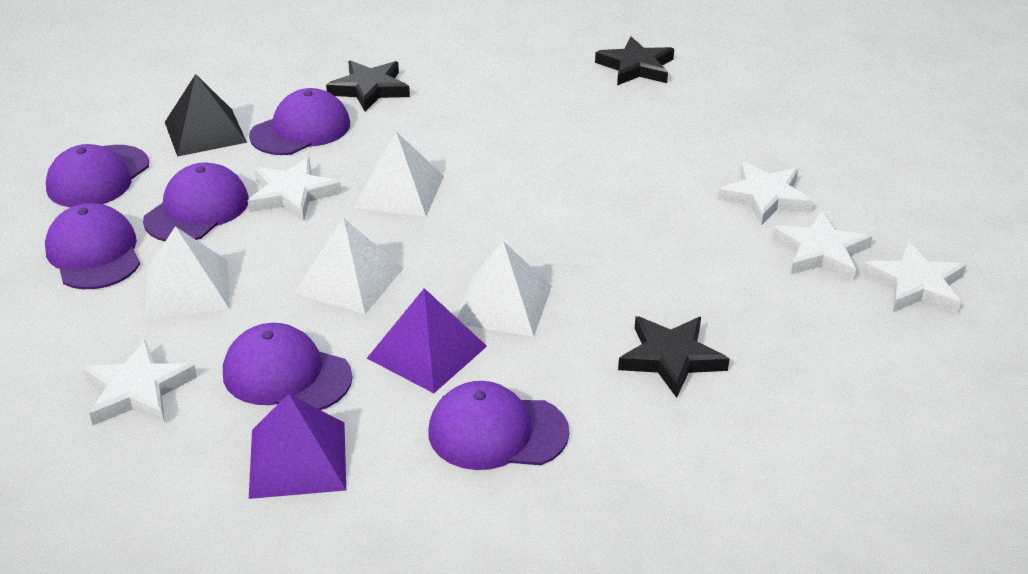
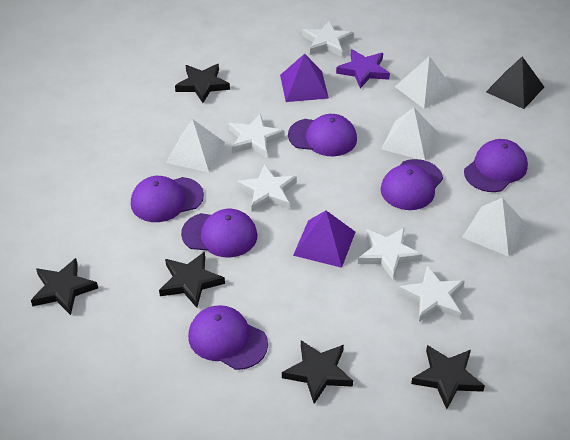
black star: [326,60,410,111] [595,37,674,85] [618,316,729,398] = 3 -> [31,258,98,315] [159,252,225,308] [175,64,230,103] [282,340,353,404] [411,345,485,409] = 5
purple star: none = 0 -> [336,49,390,88] = 1

